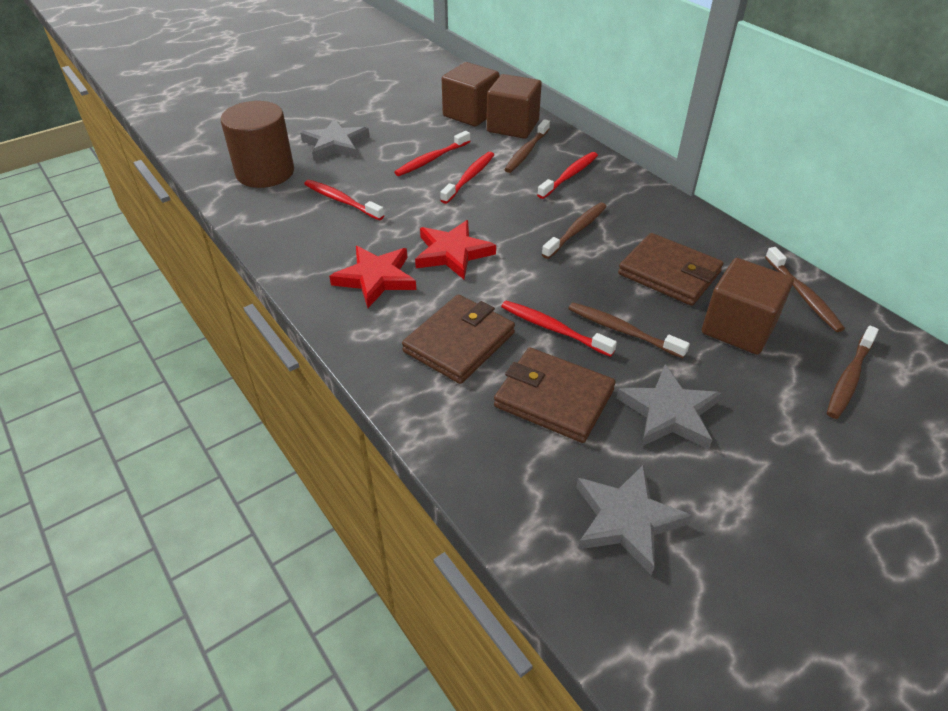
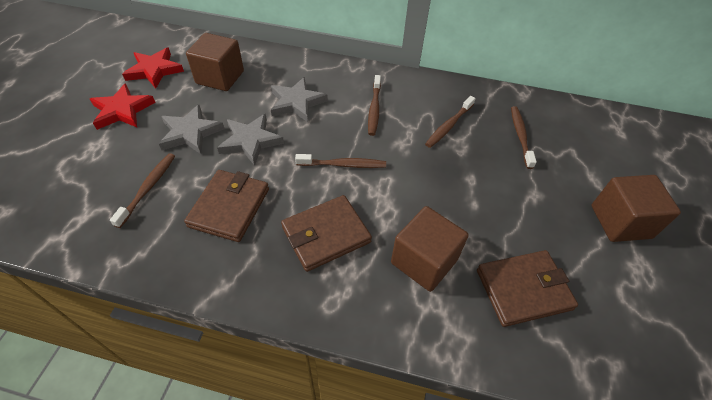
brown cylinder: [221,101,294,188] = 1 -> none = 0
red toothbrush: [304,180,384,220] [395,131,471,176] [440,152,494,204] [501,301,617,357] [537,152,598,199] = 5 -> none = 0

